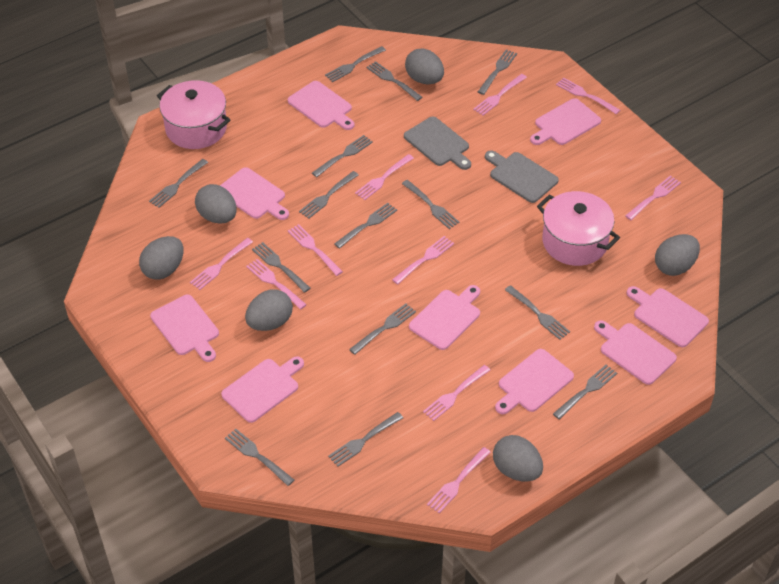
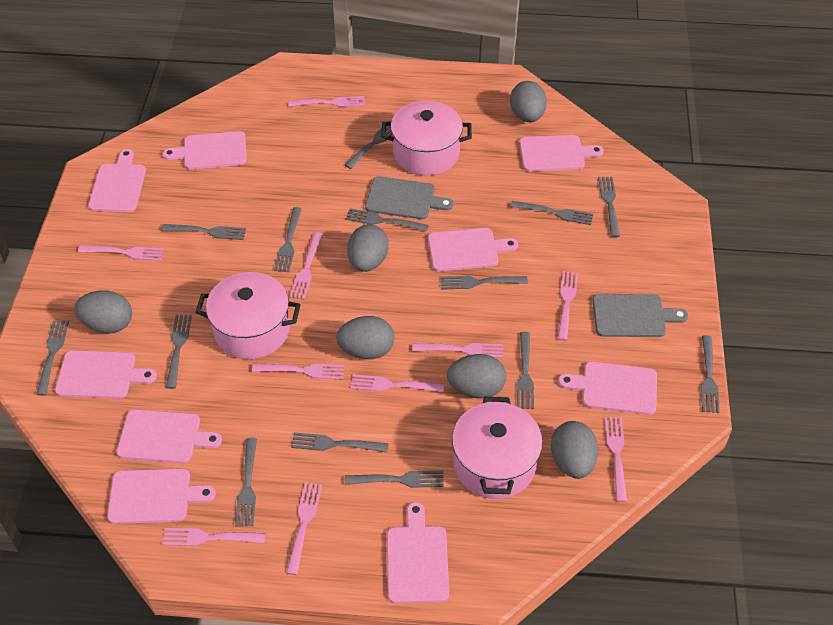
pink pot: [157,80,231,149] [537,191,620,266] = 2 -> [195,272,301,359] [381,101,472,176] [452,397,543,499] = 3

